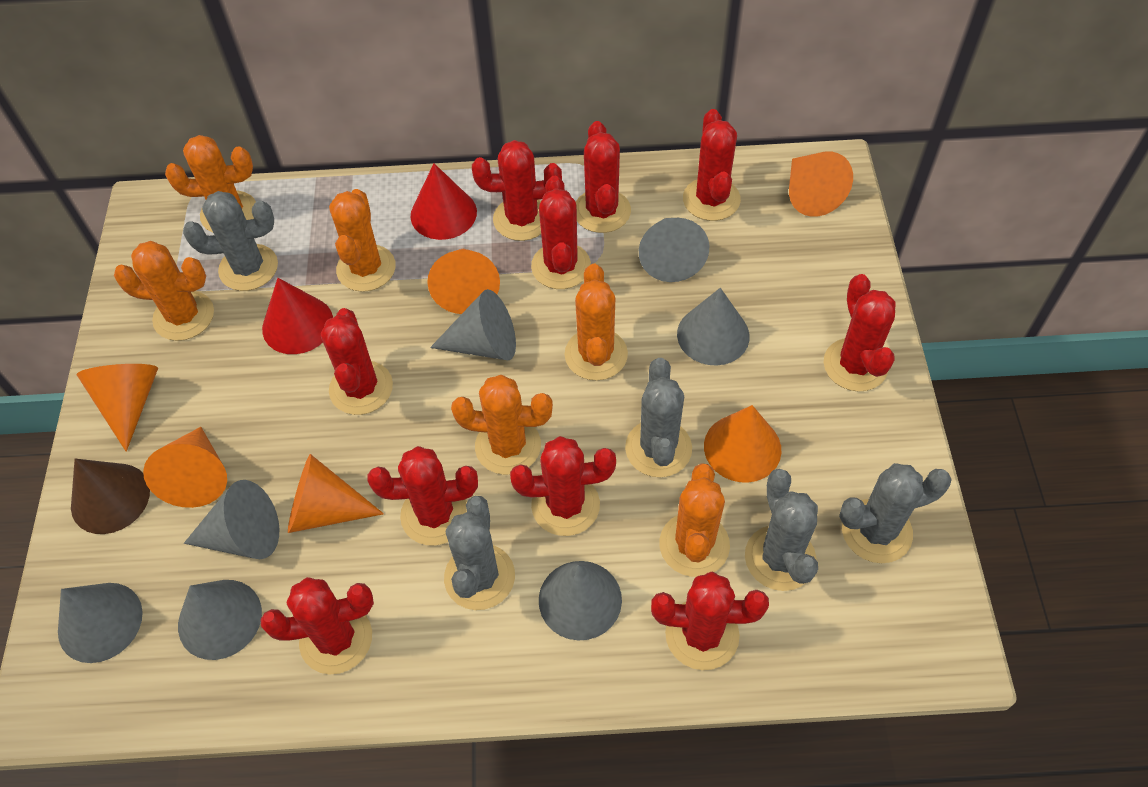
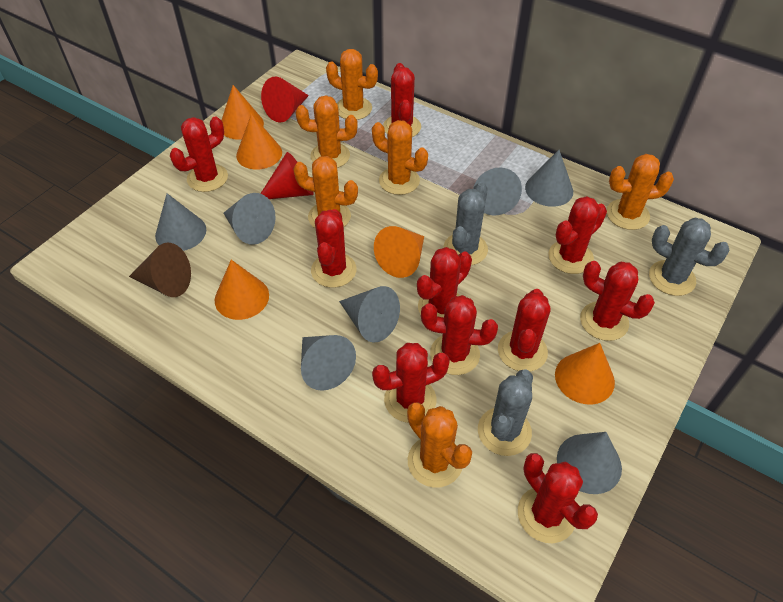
grey cactus: [183,191,278,291] [444,496,515,610] [625,358,692,477] [745,469,818,591] [839,463,952,563] = 5 -> [444,182,488,265] [478,369,533,456] [649,218,730,296] = 3
orange cone: [77,364,158,452] [143,427,227,508] [288,454,384,533] [427,249,500,314] [704,405,781,483] [789,152,853,217] = 6 -> [215,260,269,320] [221,85,264,140] [236,114,282,170] [374,226,424,278] [555,343,615,404] = 5

